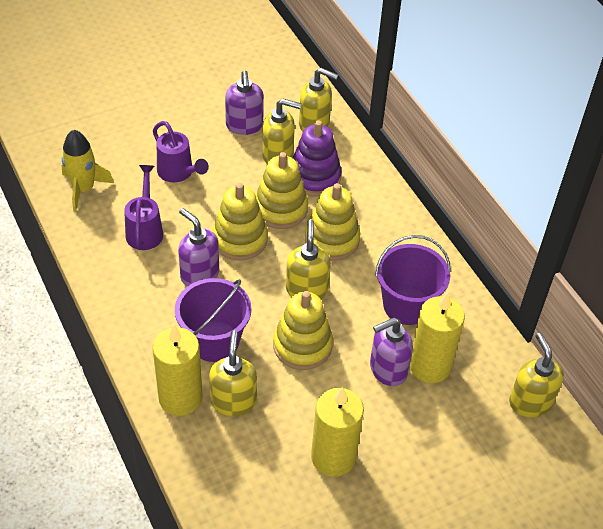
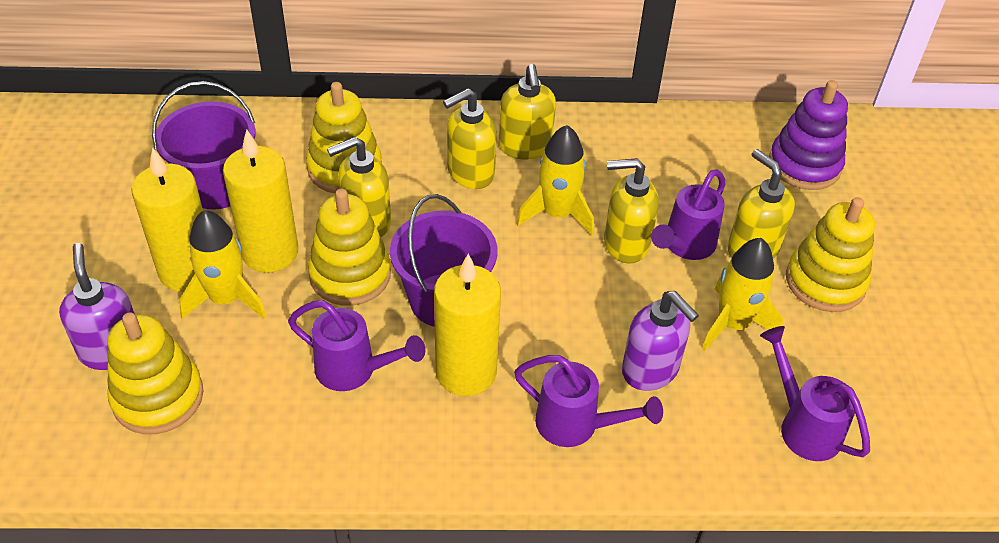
purple soap dispenser: [178,208,219,287] [225,70,264,135] [370,317,413,386] = 3 -> [59,243,135,370] [622,291,699,391] = 2
purple watering can: [124,165,163,250] [153,121,209,182] = 2 -> [288,300,425,391] [514,355,663,447] [651,169,725,260] [760,326,870,461] = 4
yellow rocket: [62,129,114,212] = 1 -> [179,210,267,319] [516,125,594,236] [702,238,783,351] = 3

